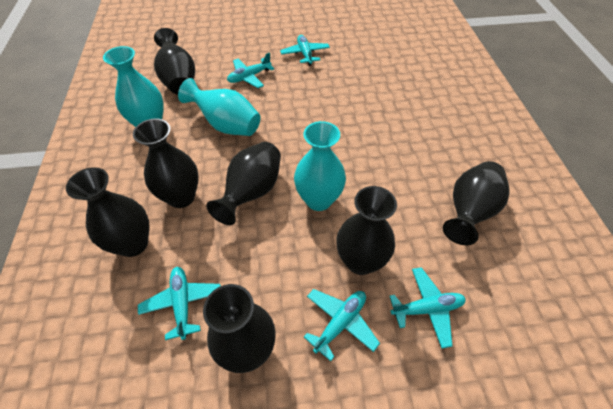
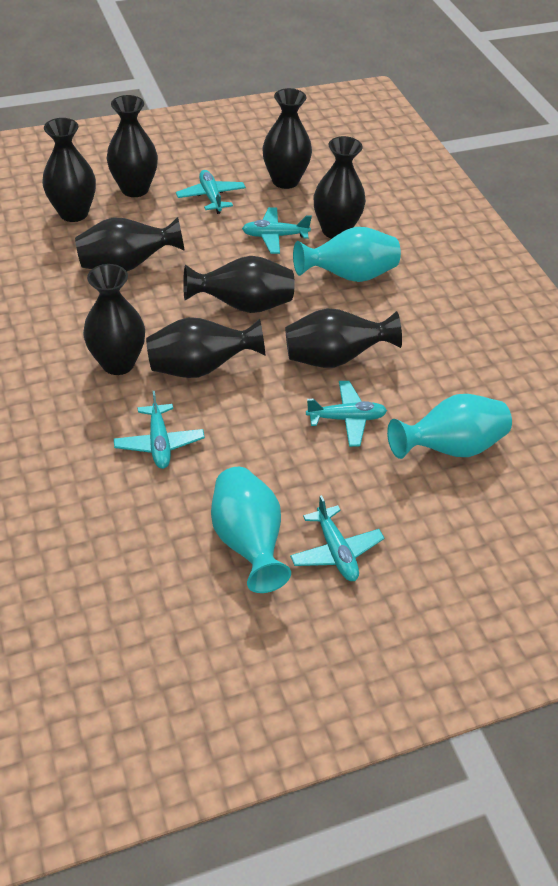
black vase: [66,167,149,257] [133,119,199,208] [154,28,195,95] [203,284,276,373] [206,142,281,225] [337,186,397,275] [443,161,509,245] = 7 -> [42,118,96,222] [75,217,185,271] [83,264,145,375] [107,95,158,197] [146,317,265,378] [183,256,295,313] [263,88,312,189] [285,308,402,368] [313,136,366,239] = 9

